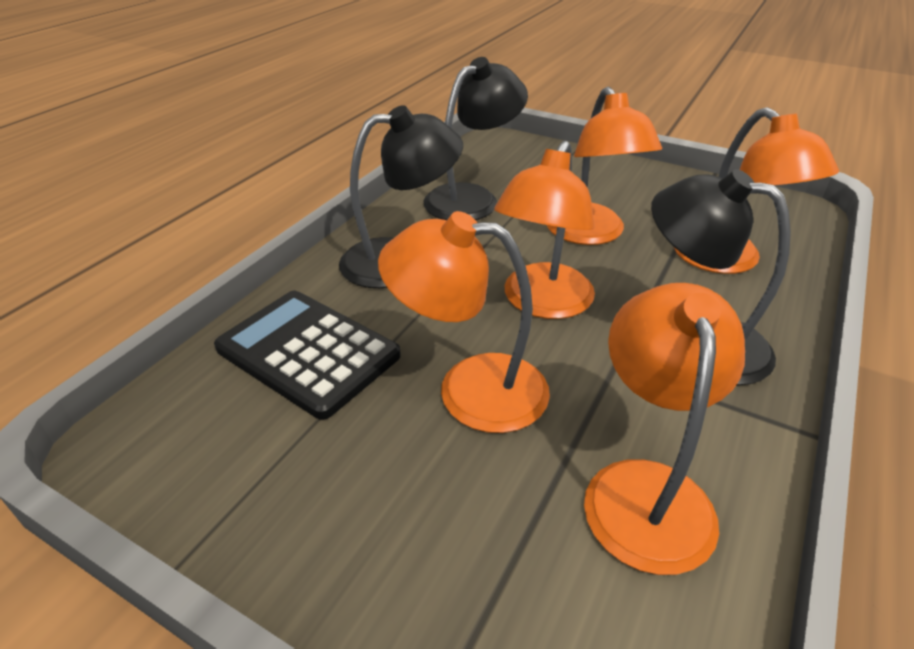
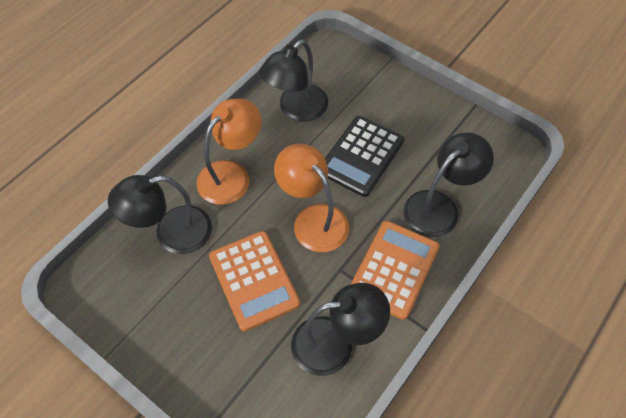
black lamp: [339,105,463,288] [423,57,528,220] [651,169,791,385] = 3 -> [108,175,212,254] [259,40,328,122] [291,283,390,376] [403,132,494,237] = 4
orange calculator: none = 0 -> [209,231,300,331] [350,221,439,320] = 2
orange lamp: [378,211,550,433] [494,141,595,319] [547,87,662,245] [584,283,745,575] [674,107,839,274] = 5 -> [196,99,262,205] [274,144,349,252] = 2

